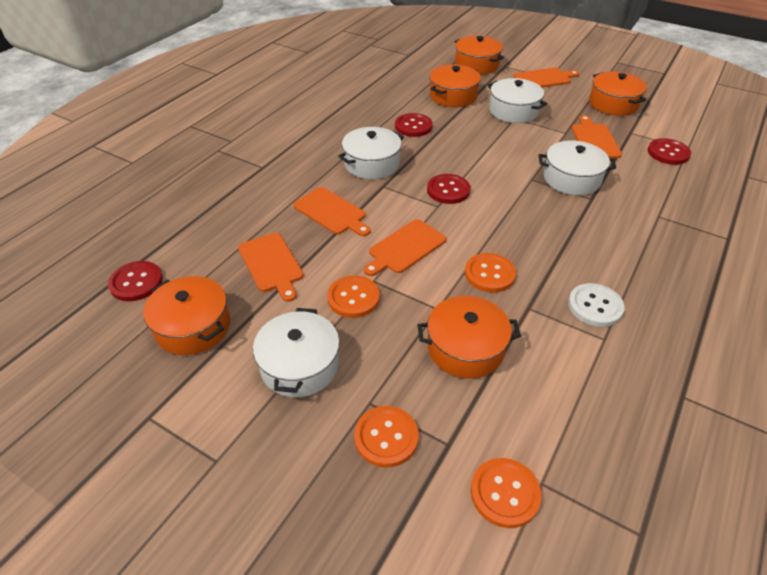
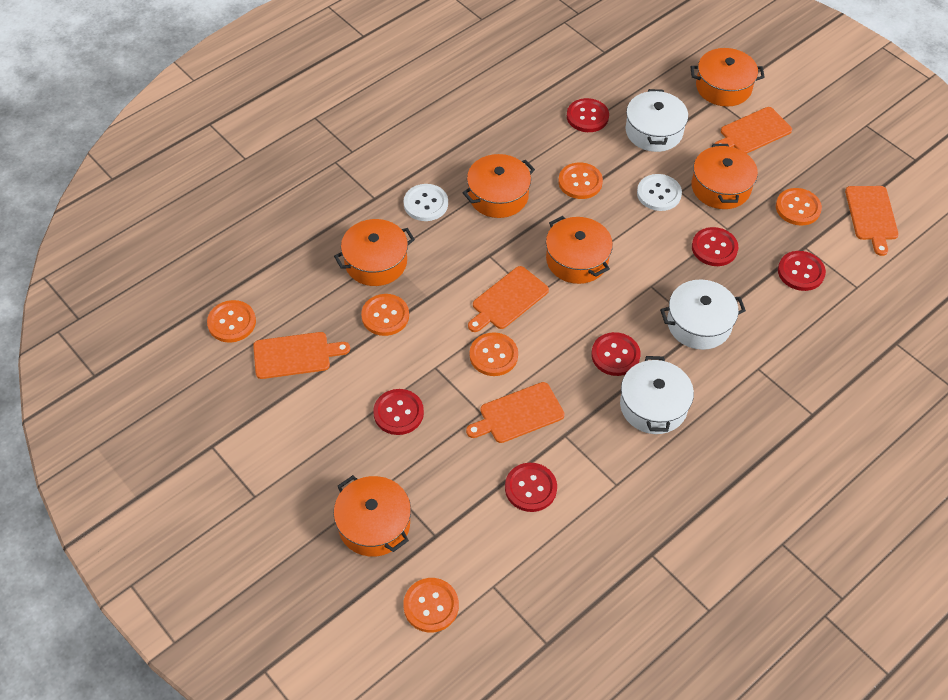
orange button: [327,275,380,318] [354,406,419,468] [465,253,516,293] [471,458,541,528] = 4 -> [207,300,256,343] [361,294,409,336] [403,578,459,633] [470,333,518,376] [558,163,603,199] [776,188,822,226] = 6
orange pot: [143,276,230,355] [418,296,521,379] [430,64,481,107] [455,36,504,74] [589,72,647,116] = 5 -> [334,219,415,286] [334,475,411,557] [462,154,535,218] [546,216,613,284] [690,48,765,106] [692,144,758,209] = 6
red button: [108,261,163,301] [395,113,433,137] [427,174,470,204] [648,138,691,165] = 4 -> [373,389,424,435] [505,463,557,512] [567,98,609,132] [591,332,641,376] [692,227,738,266] [778,251,826,291] = 6
white button: [568,283,624,327] = 1 -> [403,184,448,221] [637,174,682,211] = 2
white pot: [253,308,340,397] [338,127,404,179] [488,78,547,123] [539,141,616,195] = 4 -> [620,356,694,434] [625,89,688,152] [660,279,746,350] = 3

